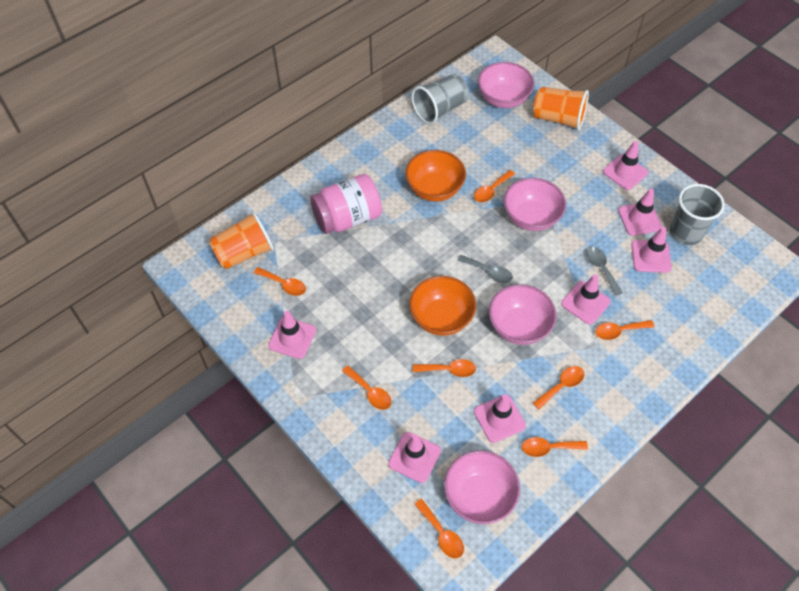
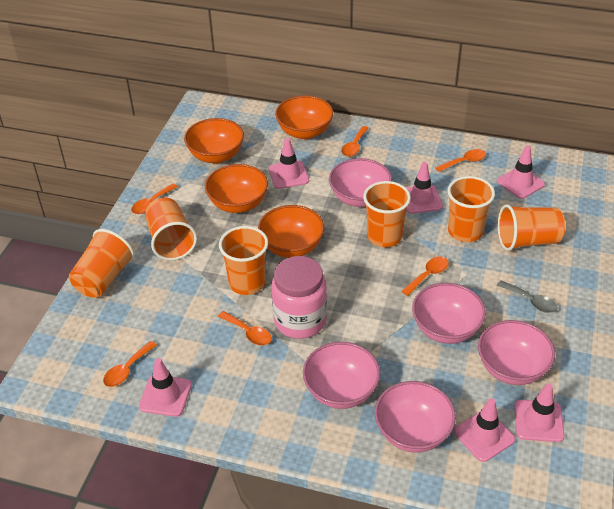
grey cup: [412,74,468,124] [670,184,725,245] = 2 -> none = 0
grey spoon: [457,255,513,283] [586,247,622,296] = 2 -> [497,280,558,313] = 1
orange bowl: [405,150,466,202] [409,276,476,336] = 2 -> [184,118,244,163] [205,164,268,213] [258,205,324,258] [275,95,333,139] = 4
orange cup: [209,211,274,269] [533,87,589,130] = 2 -> [69,229,135,297] [145,198,197,261] [219,226,268,295] [363,181,411,247] [447,176,495,242] [498,204,565,251] = 6
orange spoon: [254,267,306,296] [342,366,392,410] [413,359,476,377] [414,499,464,558] [474,170,515,203] [522,437,588,457] [533,366,585,409] [595,320,654,340] = 8 -> [103,341,157,387] [131,184,178,214] [218,311,272,346] [342,126,369,157] [402,256,449,296] [435,149,486,172] = 6
pink bowl: [444,450,520,524] [478,62,534,108] [489,284,557,345] [504,178,566,231] = 4 -> [303,342,380,409] [329,158,392,207] [375,381,456,453] [412,283,486,344] [478,320,555,385] = 5
pink traffic cone: [268,311,316,359] [388,432,441,483] [474,394,526,443] [561,275,611,325] [603,141,648,190] [618,189,662,236] [631,227,672,273] = 7 -> [139,358,192,417] [269,138,309,189] [405,162,443,214] [454,398,515,462] [497,145,545,199] [514,383,565,442] = 6

